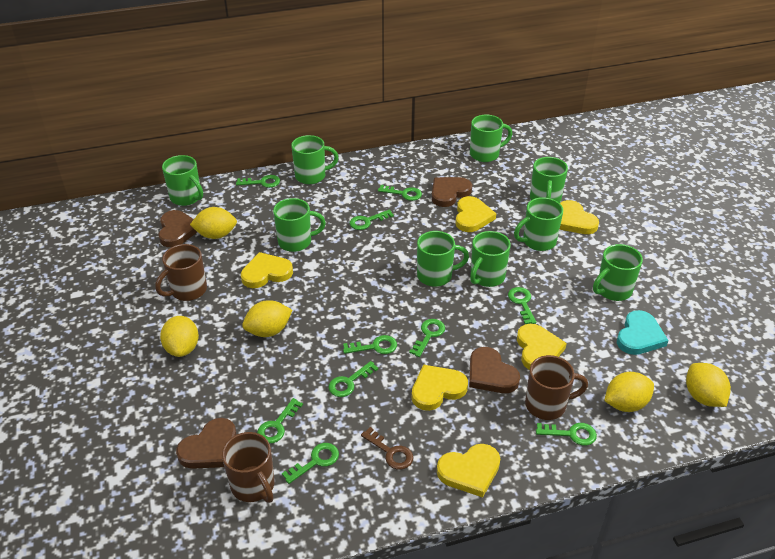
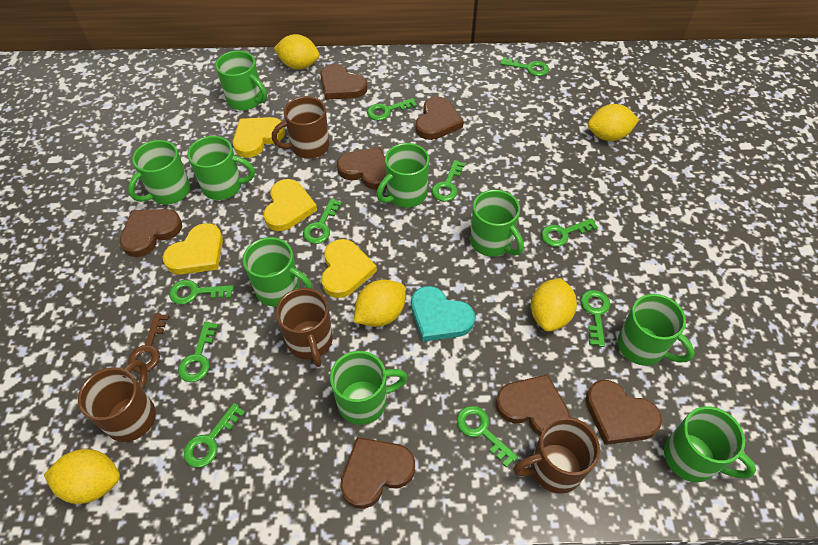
brown heart: [158,210,197,247] [176,418,236,469] [432,177,472,207] [469,347,520,393] = 4 -> [120,209,182,257] [320,64,368,100] [337,147,387,190] [340,437,415,509] [416,97,464,140] [495,374,570,436] [586,380,662,445] = 7
brown mug: [155,244,207,301] [222,432,275,503] [525,355,588,420] = 3 -> [78,360,156,442] [272,96,329,159] [276,288,333,367] [513,417,600,494] = 4
yellow heart: [241,252,293,288] [412,365,468,411] [437,444,500,498] [455,196,496,232] [517,324,567,370] [559,200,599,234] = 6 -> [163,223,223,275] [233,117,285,158] [264,179,317,231] [321,239,377,298] = 4

